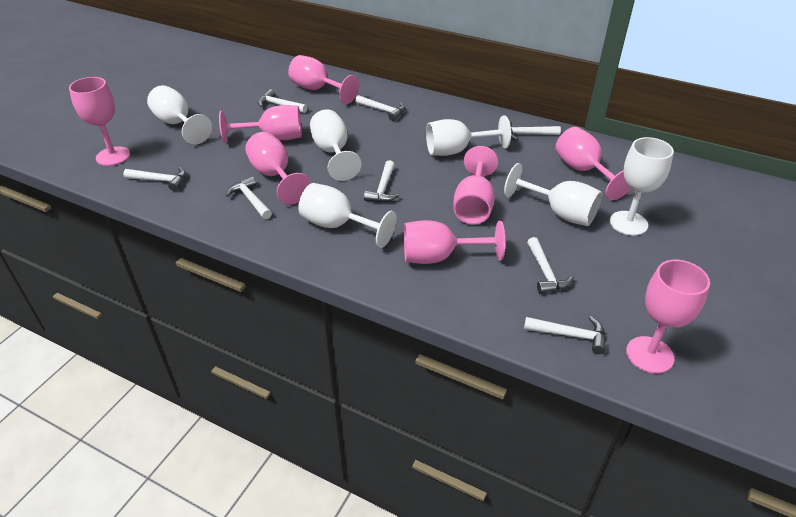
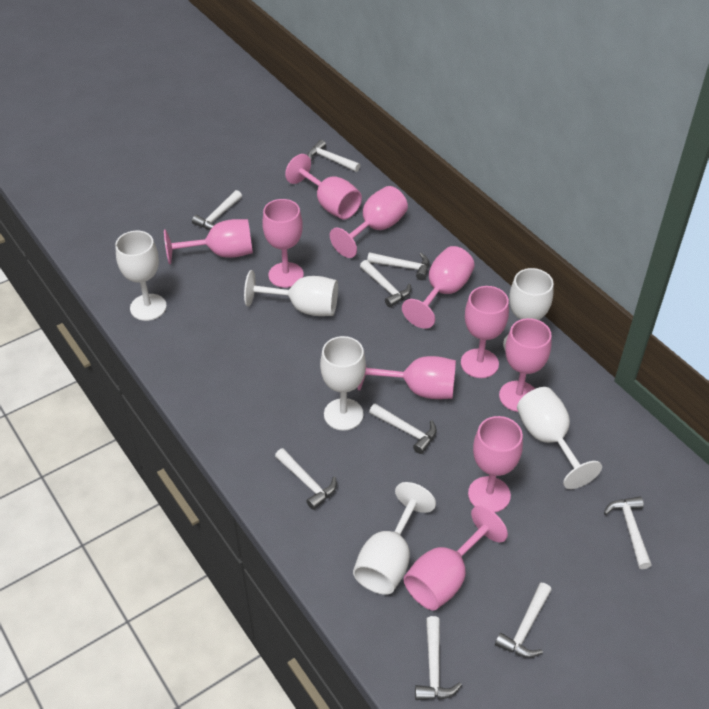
pink goblet: [69,77,130,166] [219,105,302,143] [245,132,311,205] [288,55,359,104] [404,220,505,264] [454,146,498,224] [555,127,631,200] [626,260,710,374] = 8 -> [164,219,253,264] [262,199,304,288] [285,154,362,220] [330,186,408,258] [358,356,456,399] [402,246,475,329] [404,506,508,610] [461,286,509,378] [468,416,523,513] [499,318,552,412] = 10
white hammer: [123,167,186,191] [226,176,272,219] [258,89,307,113] [355,95,405,121] [364,160,399,202] [509,120,561,140] [524,316,606,354] [527,237,574,294] = 8 -> [192,190,242,230] [275,448,337,510] [308,140,360,172] [360,260,411,307] [367,252,429,280] [369,403,437,454] [415,616,462,700] [495,583,552,658] [604,497,652,569] = 9

